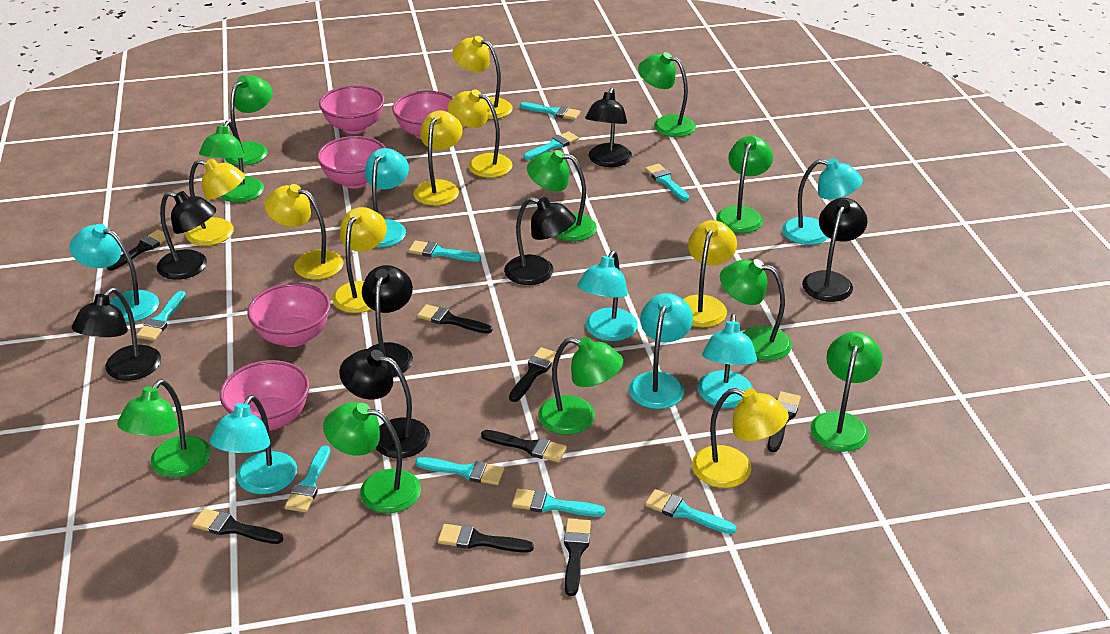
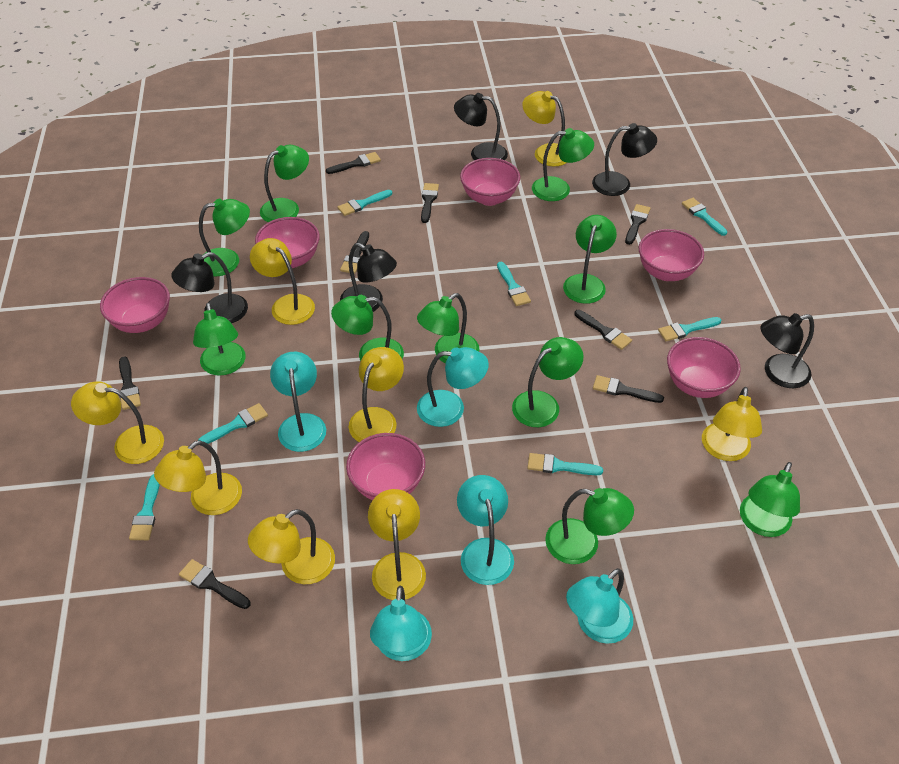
black lamp: [72,288,161,381] [157,191,216,280] [339,349,430,458] [362,265,413,377] [504,197,576,285] [585,88,632,167] [802,198,868,302] = 7 -> [171,252,248,323] [340,243,397,312] [454,93,508,160] [592,123,657,196] [760,313,814,388] = 5
pink bowl: [220,360,310,431] [247,283,330,347] [317,136,386,189] [319,85,385,134] [392,91,453,139] = 5 -> [100,277,170,333] [255,217,320,268] [346,433,425,500] [460,158,520,206] [639,229,704,281] [667,337,741,398] = 6
turquoise brush: [136,291,186,341] [285,445,331,512] [408,240,481,262] [415,457,505,485] [512,488,605,517] [520,102,581,120] [524,131,579,160] [645,164,689,201] [645,489,736,534] = 9 -> [129,474,160,540] [198,403,268,444] [337,190,392,216] [497,262,531,306] [527,453,603,475] [658,317,721,341] [682,198,728,236] = 7
turquoise lamp: [70,224,159,322] [210,395,297,494] [365,148,409,247] [577,251,638,341] [629,293,693,409] [698,313,757,408] [782,158,863,245] = 7 -> [270,352,326,452] [370,585,432,661] [417,347,489,427] [457,475,514,585] [566,568,633,644] = 5

